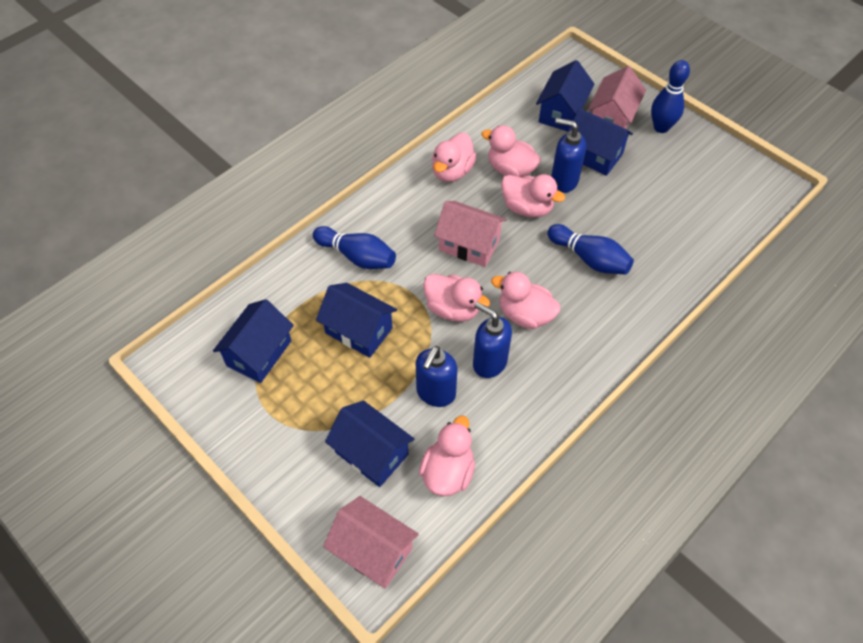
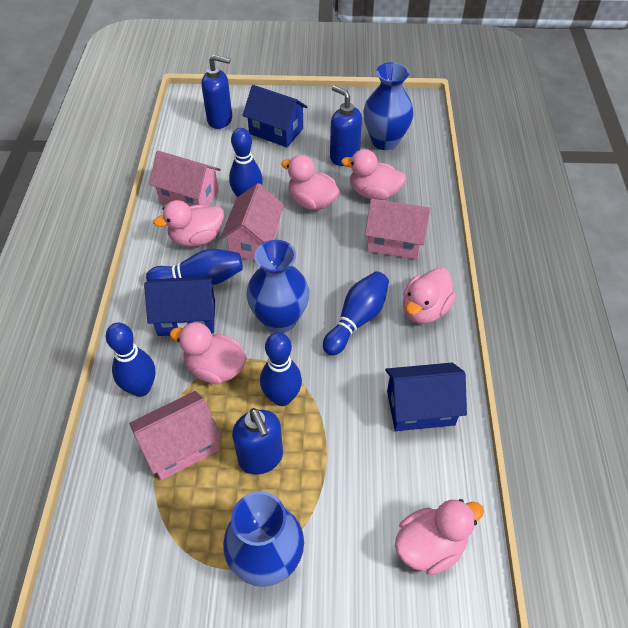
blue bowling pin: [313,226,396,269] [547,224,634,275] [651,60,690,133] = 3 -> [106,323,155,397] [146,249,243,285] [229,128,263,197] [260,332,302,406] [323,271,389,355] = 5
blue house: [213,299,294,383] [316,283,397,358] [325,401,414,487] [536,60,595,131] [567,108,633,176] = 5 -> [144,276,215,336] [242,85,308,147] [385,363,467,431] = 3
blue vase: none = 0 -> [223,491,304,587] [246,240,309,333] [363,62,414,150] = 3
pink house: [323,496,419,588] [434,201,507,267] [588,66,646,129] = 3 -> [129,391,222,480] [149,151,221,207] [220,183,284,261] [365,199,431,259] = 4

